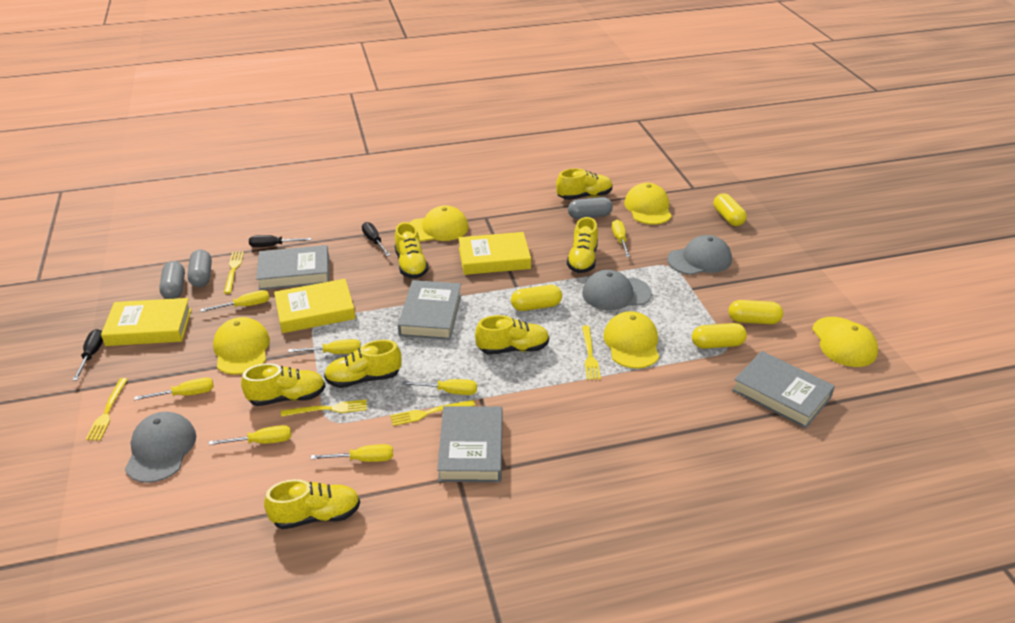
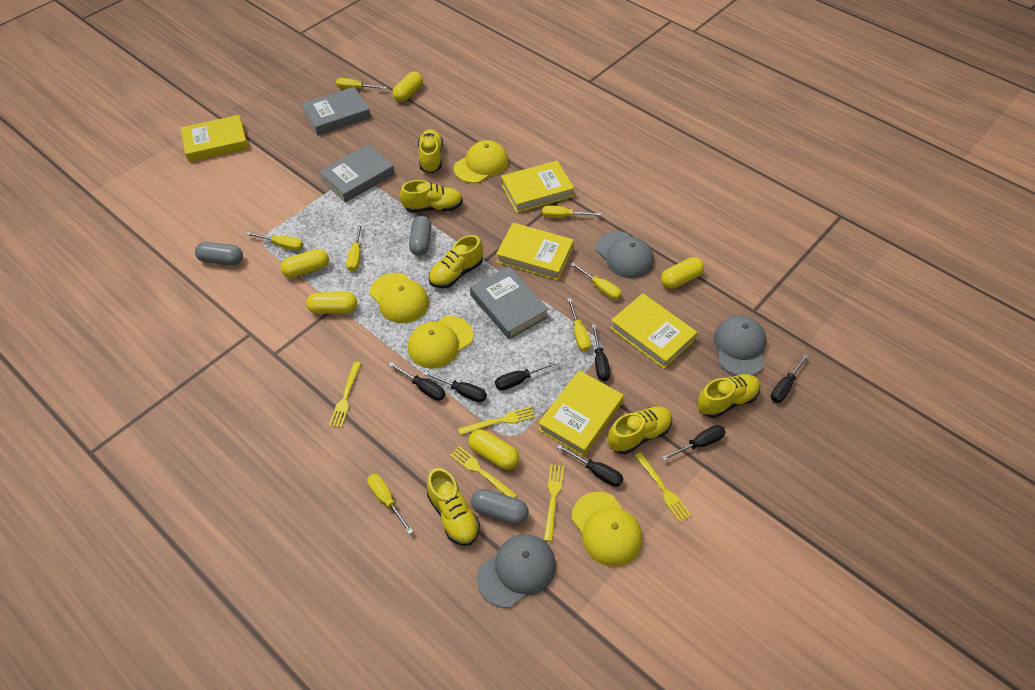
black screwdriver: [73,329,103,381] [249,235,311,247] [362,222,390,256] = 3 -> [389,362,445,401] [423,371,487,402] [495,360,559,390] [557,445,623,487] [592,324,610,381] [662,425,725,461] [771,354,808,403] = 7
grey book: [256,245,329,290] [398,280,462,340] [437,406,503,482] [732,351,835,428] = 4 -> [302,87,371,136] [319,144,395,203] [470,266,549,339] = 3
yellow book: [101,298,191,346] [274,279,356,333] [458,232,531,275] = 3 -> [181,115,248,162] [496,223,574,280] [501,161,574,213] [538,370,624,457] [610,293,697,369] = 5
yellow cap: [213,317,270,375] [409,205,468,242] [603,311,659,369] [624,183,672,225] [812,317,878,367] = 5 -> [370,273,429,323] [408,316,473,369] [454,140,509,183] [572,492,642,567] = 4
yellow capsule: [511,285,562,311] [692,323,747,349] [714,193,747,226] [729,300,783,324] = 4 -> [280,249,329,278] [306,292,357,314] [393,71,423,102] [468,429,519,470] [661,257,704,289] = 5
yellow shoe: [241,363,326,406] [264,479,360,529] [324,340,402,388] [395,222,429,279] [475,315,549,355] [556,168,613,200] [567,217,598,273] = 7 -> [400,180,463,213] [418,129,443,173] [427,468,480,546] [428,235,483,288] [608,406,672,454] [697,374,760,418] = 6

